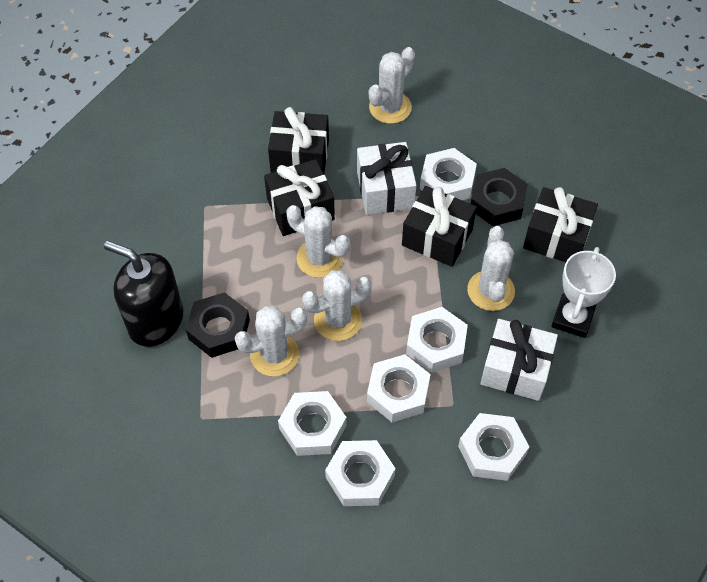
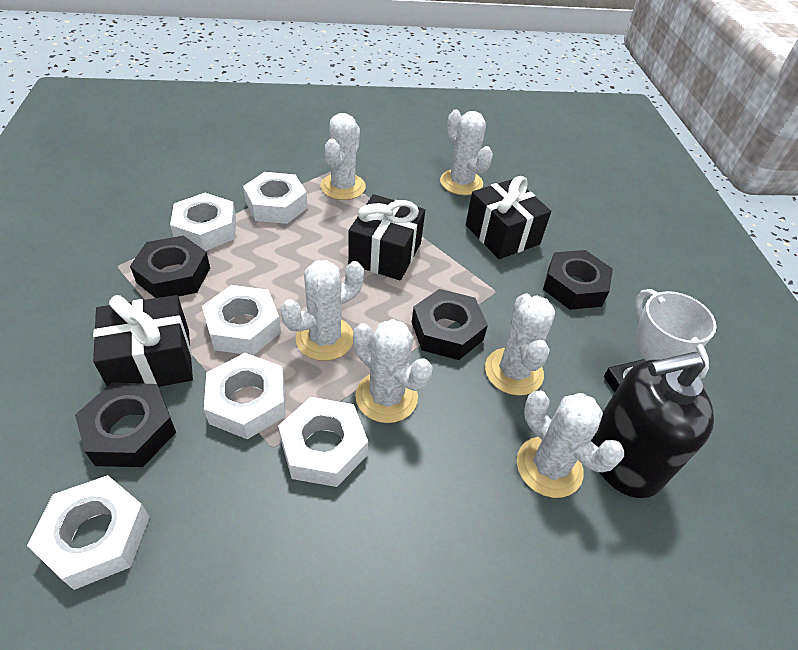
black gift: [264,159,335,236] [268,107,329,174] [402,186,477,267] [523,187,598,262] = 4 -> [93,295,193,387] [348,194,425,280] [466,176,551,259] = 3
black nut: [186,292,250,358] [471,168,528,226] = 2 -> [75,383,176,467] [130,236,210,298] [412,289,488,360] [543,250,613,310] = 4
white cactus: [235,306,307,376] [286,205,350,278] [302,270,372,341] [369,47,415,124] [467,226,515,311] = 5 -> [280,260,364,361] [321,113,366,200] [353,319,433,423] [440,110,493,195] [485,294,555,396] [517,391,624,498] = 6
white gift: [357,142,417,215] [480,319,558,401] = 2 -> none = 0

